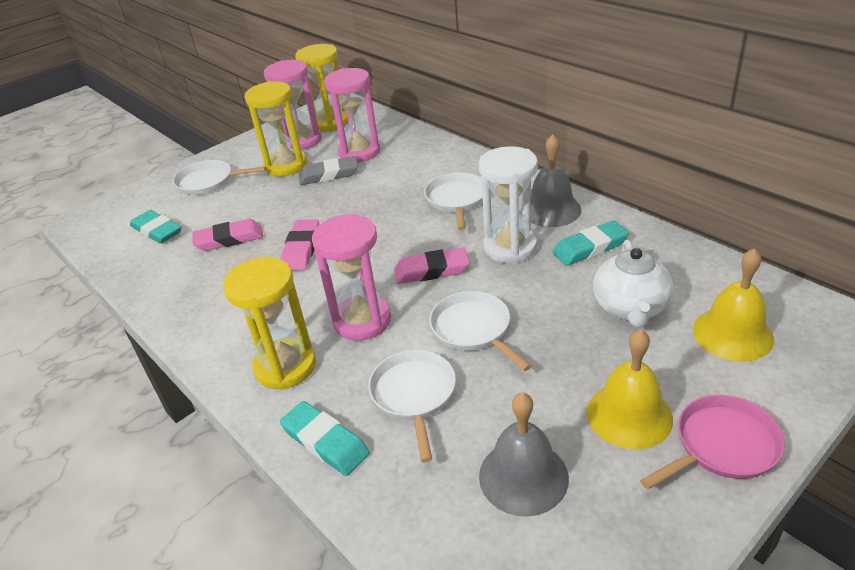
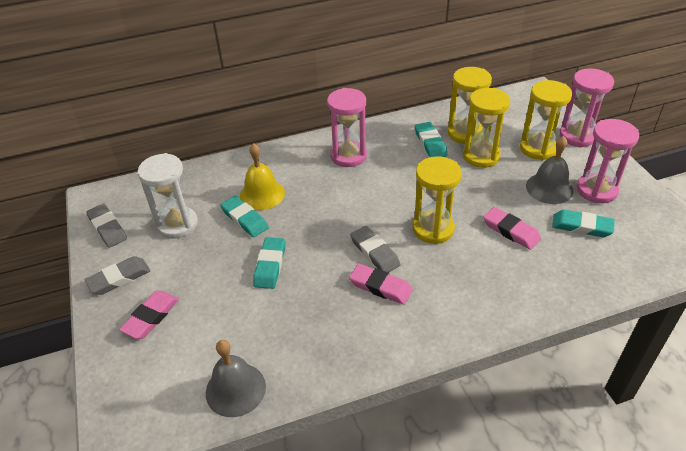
grey eraser: [299,156,358,185] = 1 -> [85,256,150,295] [86,204,127,248] [350,226,401,273] = 3
pink pan: [640,395,785,489] = 1 -> none = 0
turquoise eraser: [130,210,182,244] [280,401,370,476] [553,220,629,266] = 3 -> [220,196,269,237] [253,237,285,289] [415,122,448,157] [552,209,615,237] = 4
white pan: [173,160,266,195] [368,350,456,463] [424,173,483,230] [429,291,532,371] = 4 -> none = 0
white teapot: [593,240,673,327] = 1 -> none = 0
yellow bell: [587,330,673,449] [693,248,774,361] = 2 -> [240,143,285,210] = 1
yellow hourglass: [223,257,316,390] [245,81,307,177] [295,44,348,132] = 3 -> [413,156,462,244] [448,67,492,144] [463,88,510,168] [520,80,572,160] = 4

